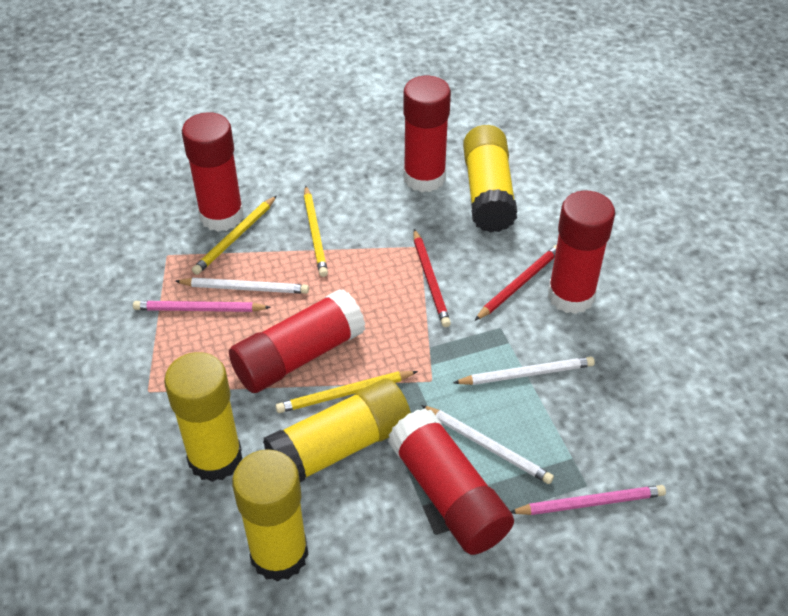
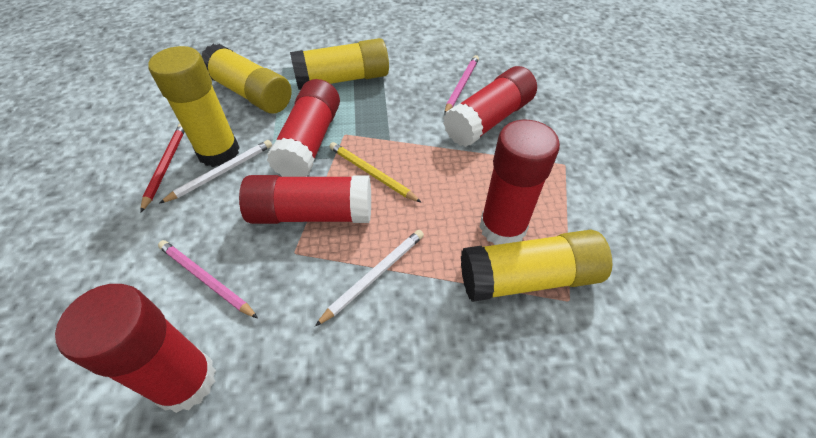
red pencil: [413,229,451,327] [474,245,557,321] = 2 -> [140,124,185,213] = 1
white pencil: [175,278,309,294] [421,405,554,484] [453,356,595,385] = 3 -> [159,140,272,204] [315,230,424,326] = 2
yellow pencil: [192,195,277,275] [275,371,418,413] [304,185,328,277] = 3 -> [329,142,422,203] = 1

